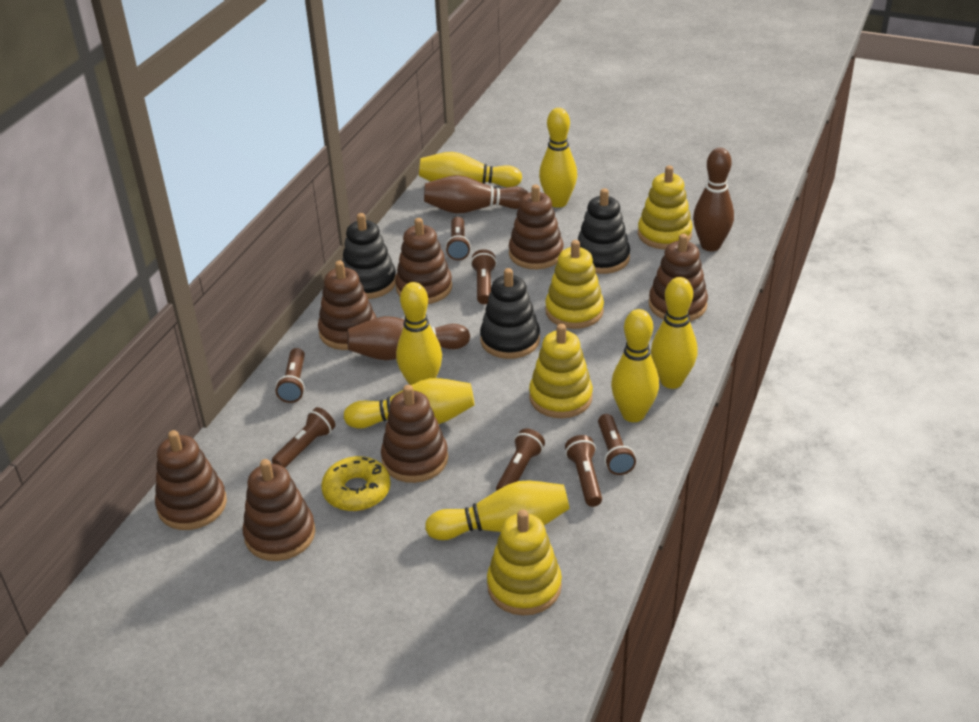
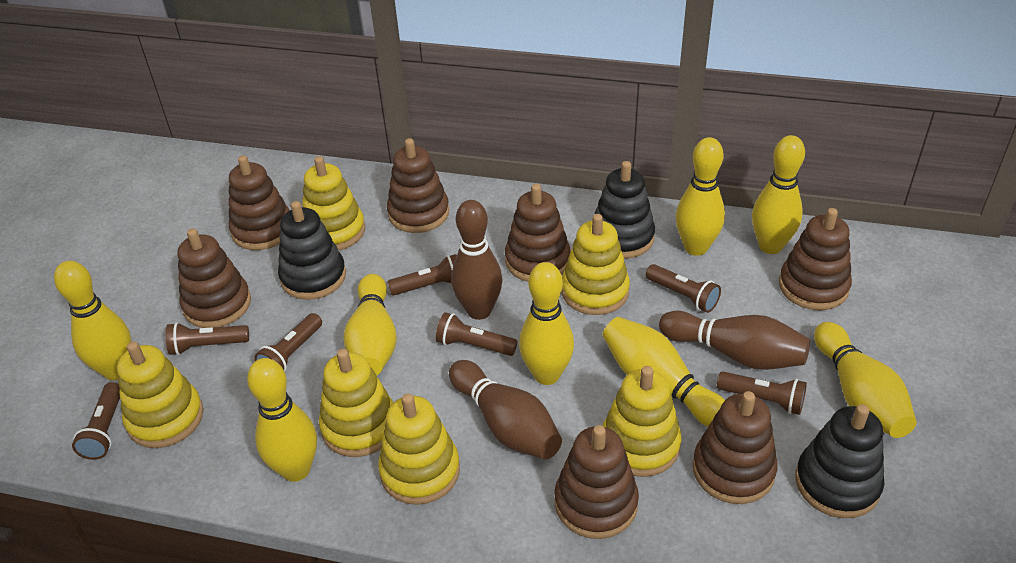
yellow bowling pin: [344,378,474,429] [396,282,442,385] [419,152,522,187] [425,480,569,540] [539,108,577,208] [611,309,659,422] [651,277,697,389] = 7 -> [54,261,132,380] [247,358,317,482] [343,274,397,376] [519,262,574,385] [602,317,725,427] [676,137,725,256] [752,135,805,254] [814,322,916,438] = 8
yellow donut: [321,456,390,511] = 1 -> none = 0
yellow stacking toy: [487,510,562,615] [529,324,593,418] [545,240,604,329] [638,166,693,249] = 4 -> [117,341,203,448] [302,156,365,251] [319,349,393,457] [378,393,460,505] [561,214,630,315] [603,366,682,477] = 6

